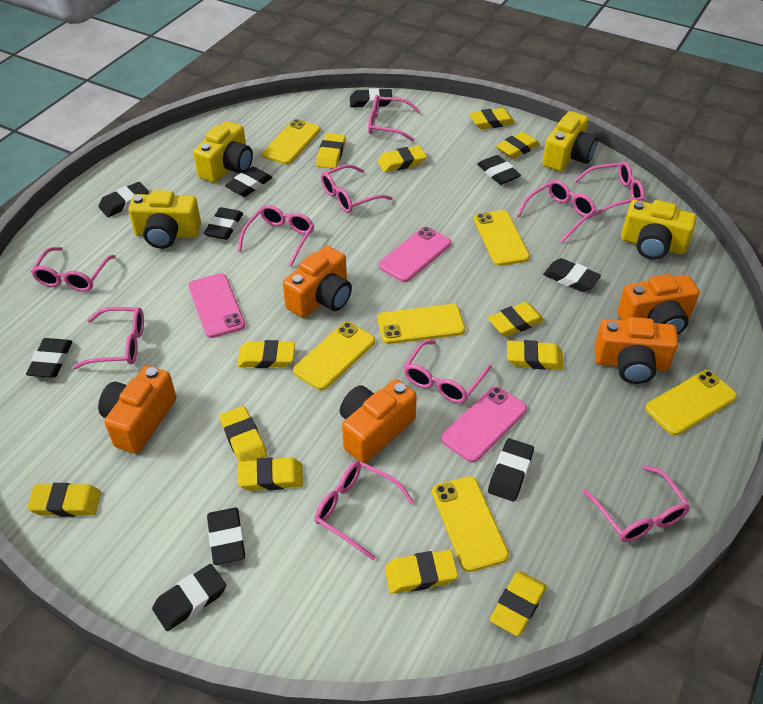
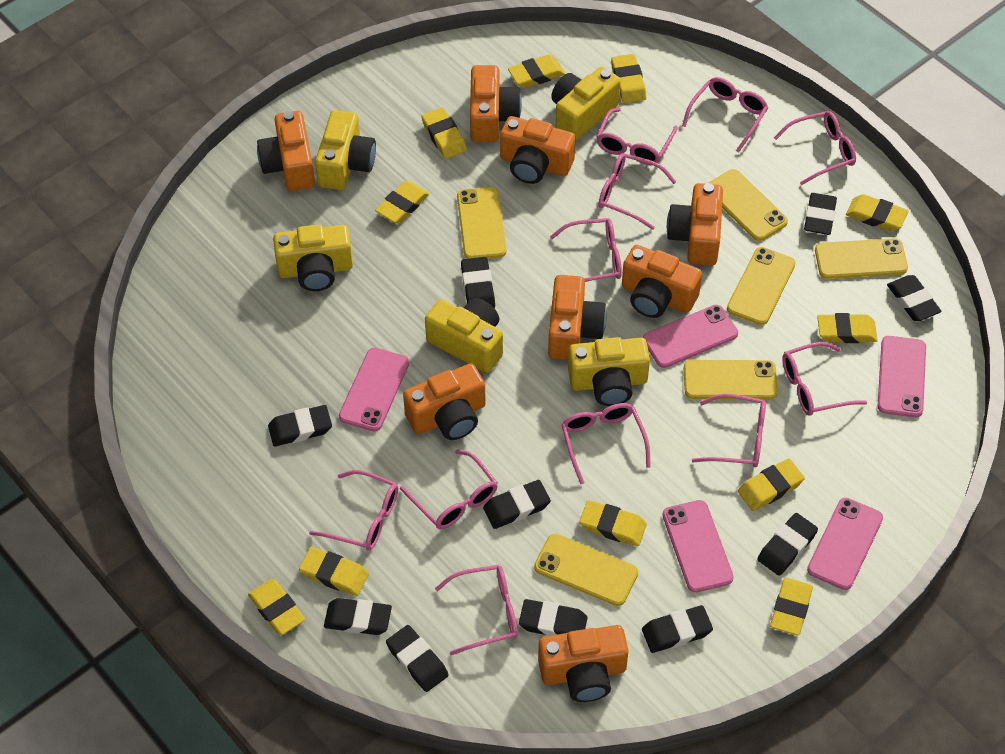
orange camera: [98,366,176,454] [283,246,352,318] [340,379,417,463] [594,317,678,384] [617,274,699,335] = 5 -> [257,111,315,191] [403,363,486,440] [470,65,522,142] [500,116,576,184] [538,625,628,702] [548,275,606,360] [622,245,702,318] [667,183,723,266] = 8
pink glasses: [31,247,116,292] [73,307,144,369] [238,205,314,267] [315,461,414,560] [321,164,392,213] [368,95,421,142] [404,340,492,403] [517,180,596,243] [574,161,645,216] [582,465,690,542] = 10 -> [309,470,398,550] [400,449,498,529] [435,565,518,655] [550,218,622,282] [561,403,651,484] [596,108,678,165] [598,153,676,230] [682,77,769,153] [692,394,766,467] [774,111,856,185] [782,342,867,416] = 11
pink phone: [189,273,245,338] [379,227,451,282] [441,386,527,463] = 3 -> [339,348,409,431] [643,305,738,368] [662,500,734,593] [807,498,883,590] [878,336,926,417] = 5
yellow camera: [128,190,201,249] [193,121,253,183] [542,111,598,172] [621,200,697,260] = 4 -> [273,224,353,291] [315,110,376,190] [425,298,503,373] [551,67,621,141] [568,337,650,406] = 5
yellow eraser: [27,483,101,517] [219,406,267,462] [237,340,295,368] [238,457,303,491] [316,133,346,169] [378,146,427,172] [385,550,458,594] [469,108,515,129] [488,302,544,337] [490,571,547,636] [496,132,540,159] [507,340,563,370] = 12 -> [248,579,305,635] [299,547,369,596] [375,181,429,224] [421,107,467,159] [508,54,565,88] [579,500,647,546] [611,54,646,103] [738,458,805,511] [770,578,813,635] [817,313,878,343] [846,194,909,231] = 11

